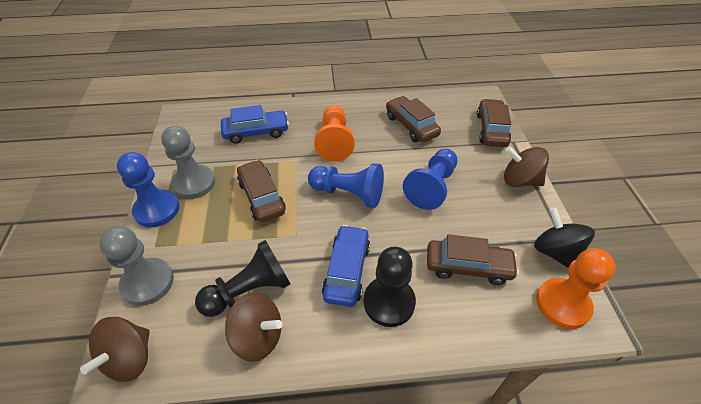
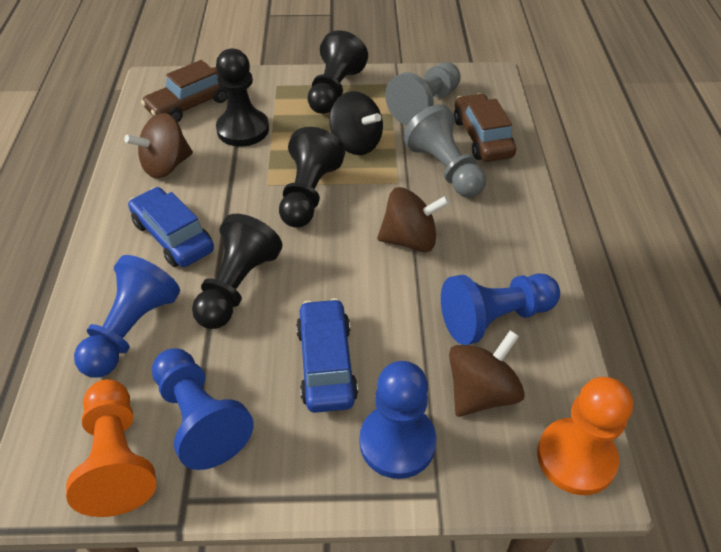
black pawn: [195,240,291,317] [364,247,416,327] = 2 -> [192,214,282,329] [216,49,269,146] [279,127,345,228] [308,30,368,114] = 4
blue pawn: [117,152,180,227] [308,163,384,208] [403,149,458,210] = 3 -> [74,255,180,378] [152,348,254,470] [360,361,436,479] [441,273,560,345] = 4
brown car: [237,160,286,222] [386,96,441,142] [427,234,519,285] [477,99,511,147] = 4 -> [141,60,227,123] [454,93,516,162] = 2

